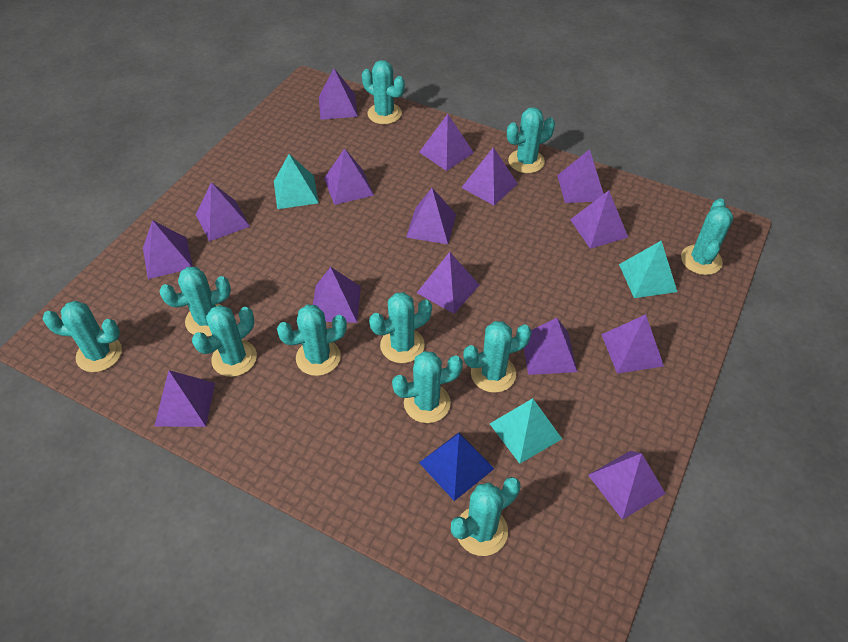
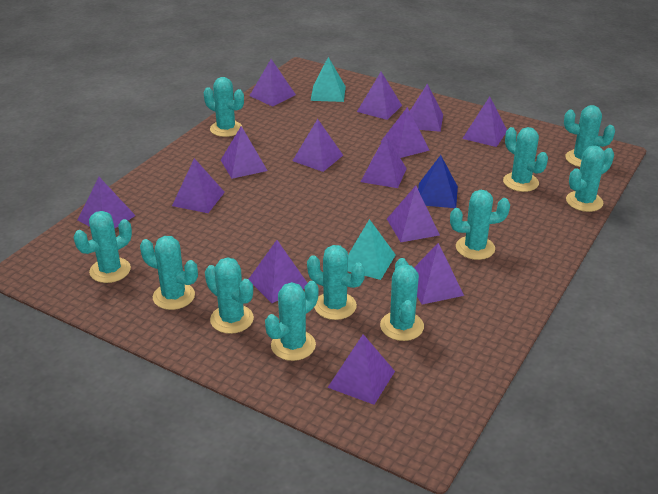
purple pyramid: [143,220,193,279] [154,370,215,427] [196,182,250,242] [313,267,361,323] [319,68,358,120] [324,148,374,205] [406,188,456,244] [417,252,479,314] [419,114,474,171] [461,147,518,205] [524,318,577,375] [557,149,604,203] [570,190,628,249] [588,451,666,520] [601,314,664,374] = 15 -> [77,177,136,229] [172,158,225,213] [221,126,268,179] [248,240,307,303] [250,59,296,107] [293,119,343,172] [328,334,395,405] [357,72,402,120] [361,135,407,188] [381,107,430,158] [387,186,440,242] [410,84,443,132] [414,243,464,305] [462,96,507,147] = 14
turquoise pyramid: [274,154,319,209] [490,398,562,464] [619,241,677,298] = 3 -> [311,57,346,102] [348,219,396,280] = 2

